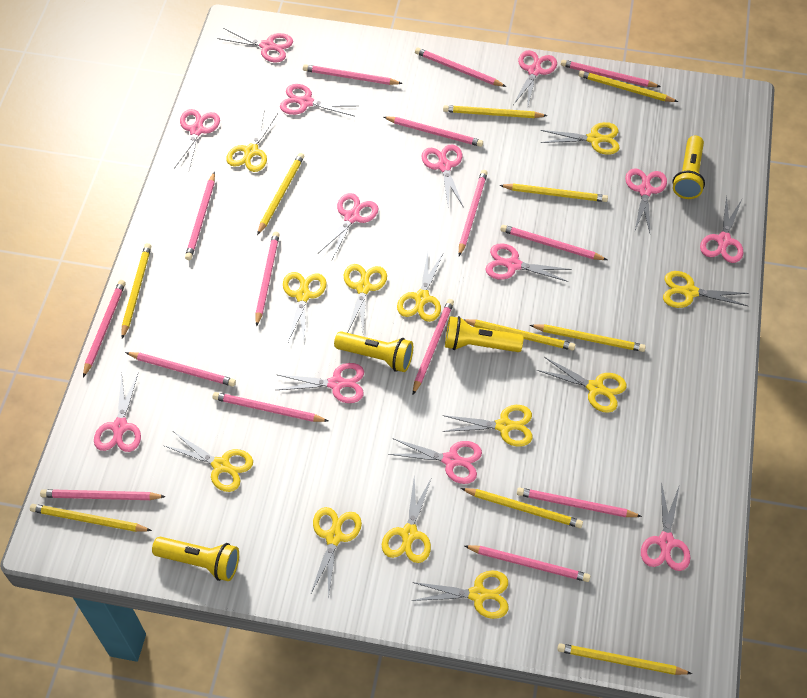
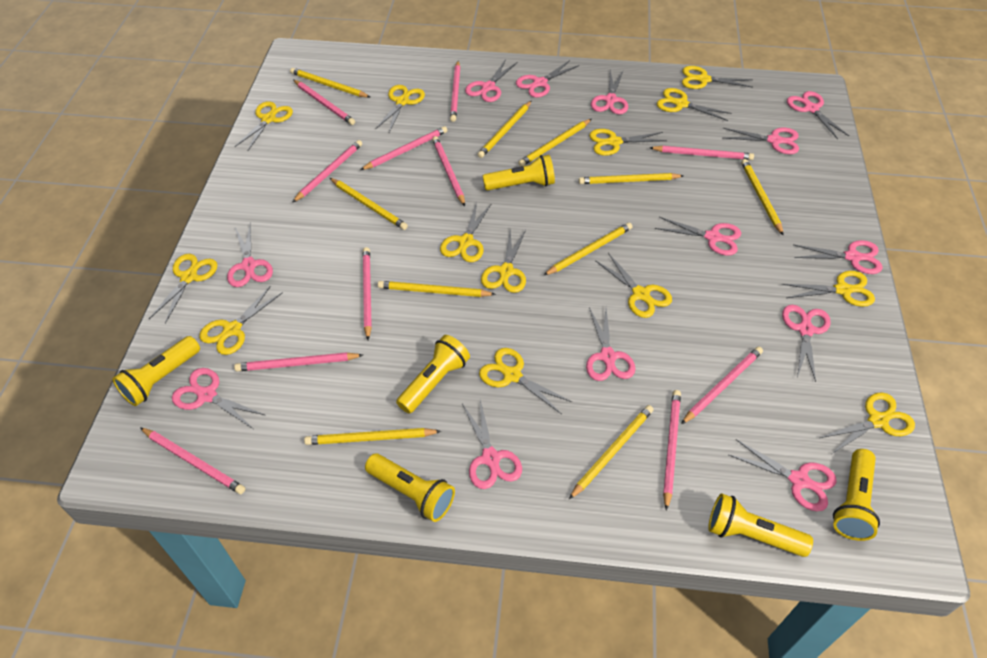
pink pencil: [40,489,166,500] [83,280,125,377] [125,352,236,387] [185,172,215,260] [212,392,328,422] [255,232,280,327] [303,64,403,85] [384,116,483,147] [413,299,454,394] [415,48,506,87] [459,170,488,256] [465,545,590,582] [500,225,607,260] [517,487,642,517] [561,60,661,87] = 15 -> [140,427,245,494] [234,352,363,371] [292,140,362,203] [293,80,355,125] [360,126,447,170] [363,247,372,340] [432,136,465,206] [450,61,461,122] [650,146,754,160] [663,390,681,511] [681,347,763,424] = 11
yellow flashlight: [152,537,239,581] [334,331,413,372] [445,316,524,352] [673,135,705,199] = 4 -> [112,336,200,406] [365,454,455,522] [396,335,470,414] [483,155,555,191] [708,493,813,557] [833,449,880,541] = 6
yellow scissors: [163,432,253,492] [226,110,278,172] [283,272,326,342] [310,507,362,599] [344,264,387,333] [382,476,432,563] [397,252,443,322] [412,570,508,619] [442,405,533,447] [537,357,627,413] [541,122,619,155] [663,271,749,308] = 12 -> [149,254,217,323] [199,286,283,355] [235,101,293,150] [376,85,425,132] [440,202,492,262] [479,348,572,414] [481,229,526,293] [589,129,667,156] [595,253,672,318] [657,88,732,121] [682,66,753,89] [782,271,875,307] [820,393,915,454] = 13

